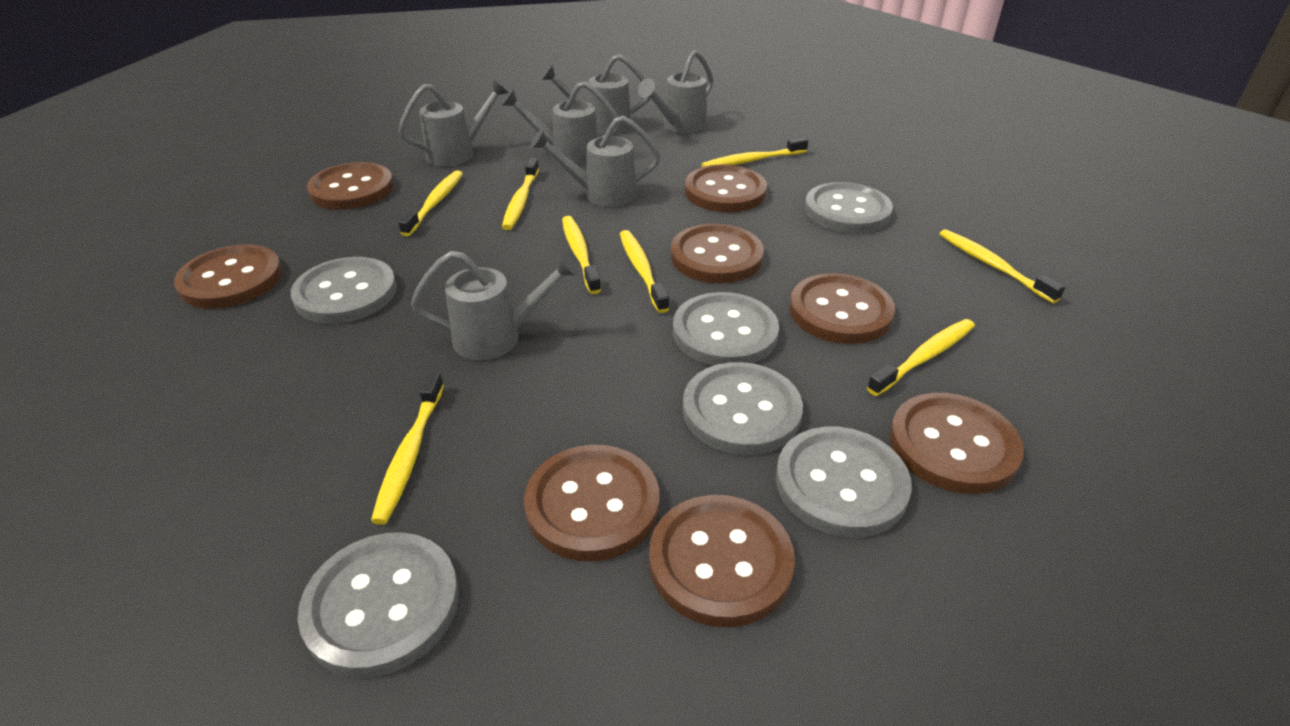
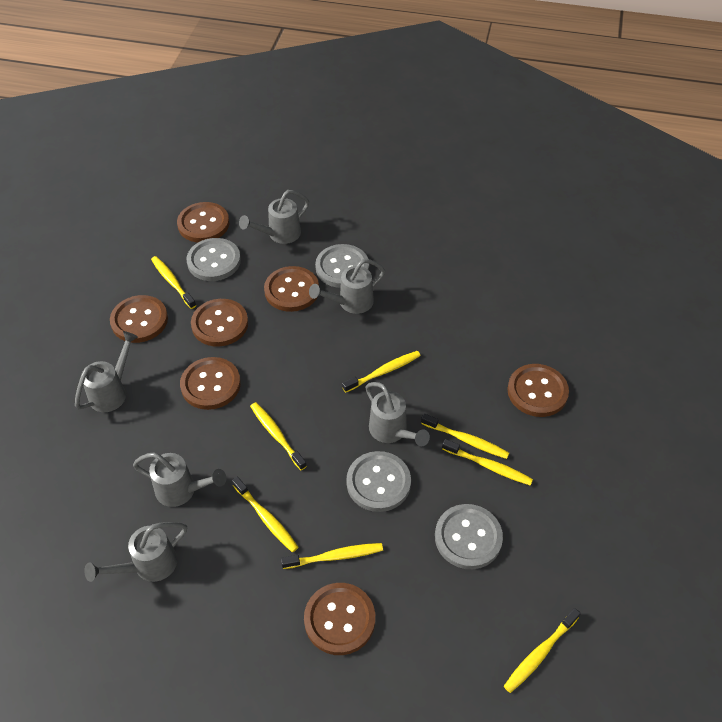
brown button: [174,244,282,309] [307,162,394,210] [524,445,659,561] [649,495,795,627] [671,223,764,283] [685,165,767,212] [789,273,895,344] [890,393,1024,494] = 8 -> [110,295,168,343] [177,202,229,242] [180,357,241,410] [191,299,248,346] [264,266,319,312] [304,583,375,655] [508,364,569,417] = 7
grey button: [291,257,397,324] [298,532,459,678] [673,292,779,366] [683,362,803,455] [776,427,912,537] [805,182,893,233] = 6 -> [186,238,241,281] [315,244,369,288] [346,451,411,512] [435,504,503,569] = 4

